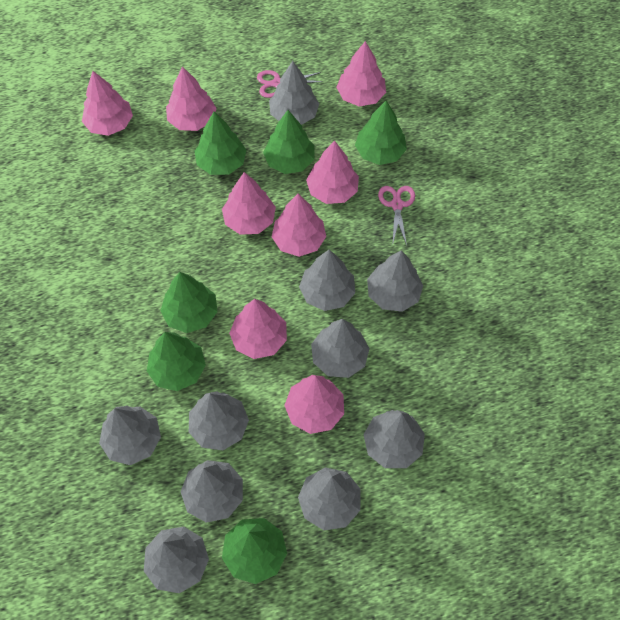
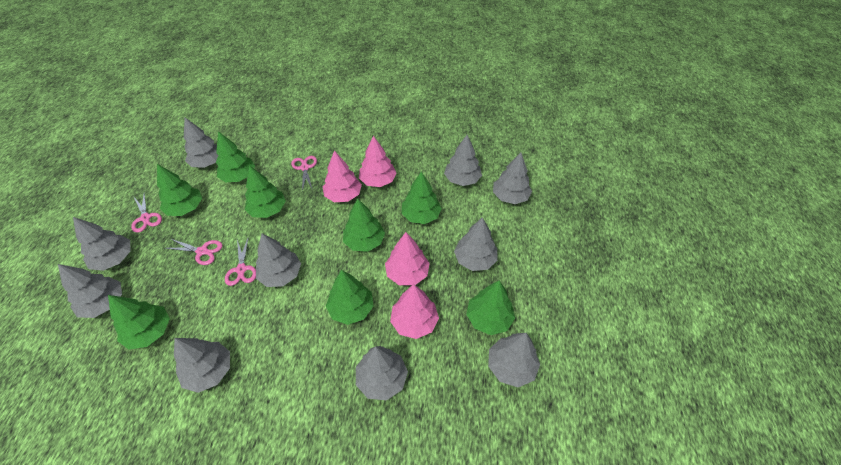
green tree: [147,332,206,391] [160,272,218,333] [194,112,246,175] [222,518,287,584] [263,110,315,174] [355,101,407,165] = 6 -> [108,295,170,350] [157,164,202,216] [216,131,255,182] [245,165,286,218] [326,270,373,325] [343,198,385,252] [402,171,442,224] [466,280,515,335] = 8
pink scissors: [257,70,324,98] [378,186,415,246] = 2 -> [131,193,162,233] [165,239,222,265] [225,236,256,286] [291,156,317,191] = 4
pink tree: [82,71,133,136] [166,66,217,131] [222,172,276,235] [229,299,287,359] [272,194,326,257] [284,375,344,434] [306,141,359,204] [336,41,386,106] = 8 -> [323,151,362,202] [359,136,397,187] [385,232,430,285] [390,284,439,339] = 4

